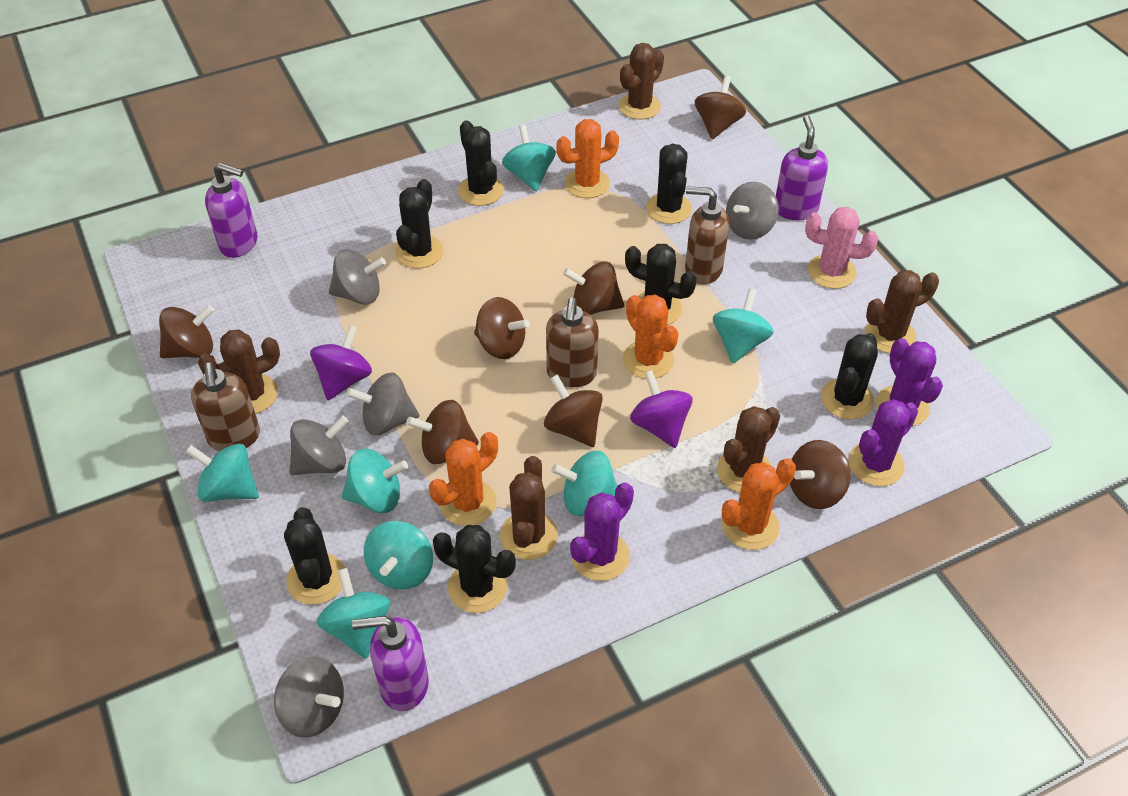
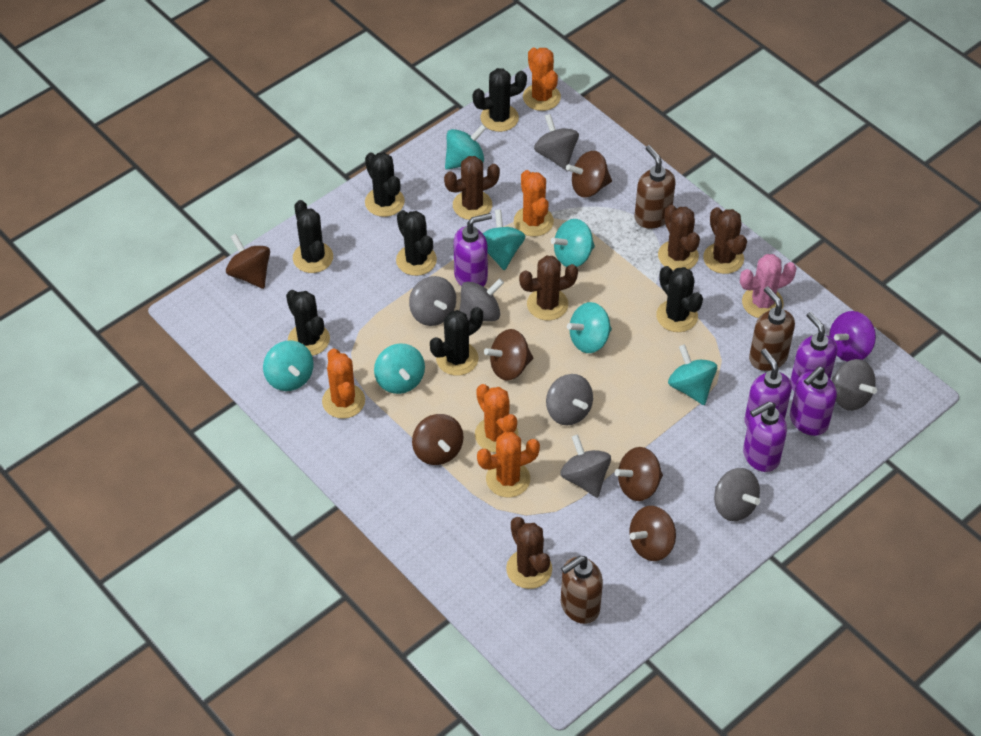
brown spinning top: [159,305,214,358] [406,400,479,464] [474,297,530,359] [544,374,603,447] [563,261,624,315] [695,76,746,139] [790,440,851,509] = 7 -> [226,234,270,289] [412,414,464,465] [484,329,533,381] [566,151,612,198] [615,447,663,501] [629,506,676,561] = 6
grey spinning top: [274,656,344,738] [290,416,349,475] [329,249,386,305] [346,372,419,435] [726,182,779,240] = 5 -> [409,276,456,326] [459,278,504,321] [534,114,579,170] [546,374,593,425] [560,434,611,498] [714,468,760,521] [832,359,877,411] = 7
orange cactus: [429,432,498,526] [556,119,619,198] [623,294,679,379] [722,458,796,550] = 4 -> [322,348,365,419] [475,384,518,453] [477,432,540,497] [514,170,554,237] [523,47,561,111] = 5
purple cactus: [570,482,634,581] [849,399,918,486] [876,338,943,426] = 3 -> none = 0
purple soap dispenser: [205,163,257,258] [352,616,429,711] [776,115,828,220] = 3 -> [453,213,492,287] [743,402,787,472] [744,349,792,427] [790,312,837,392] [790,367,837,436] = 5
purple spinning top: [310,325,372,400] [630,370,693,448] = 2 -> [829,311,876,362] = 1

